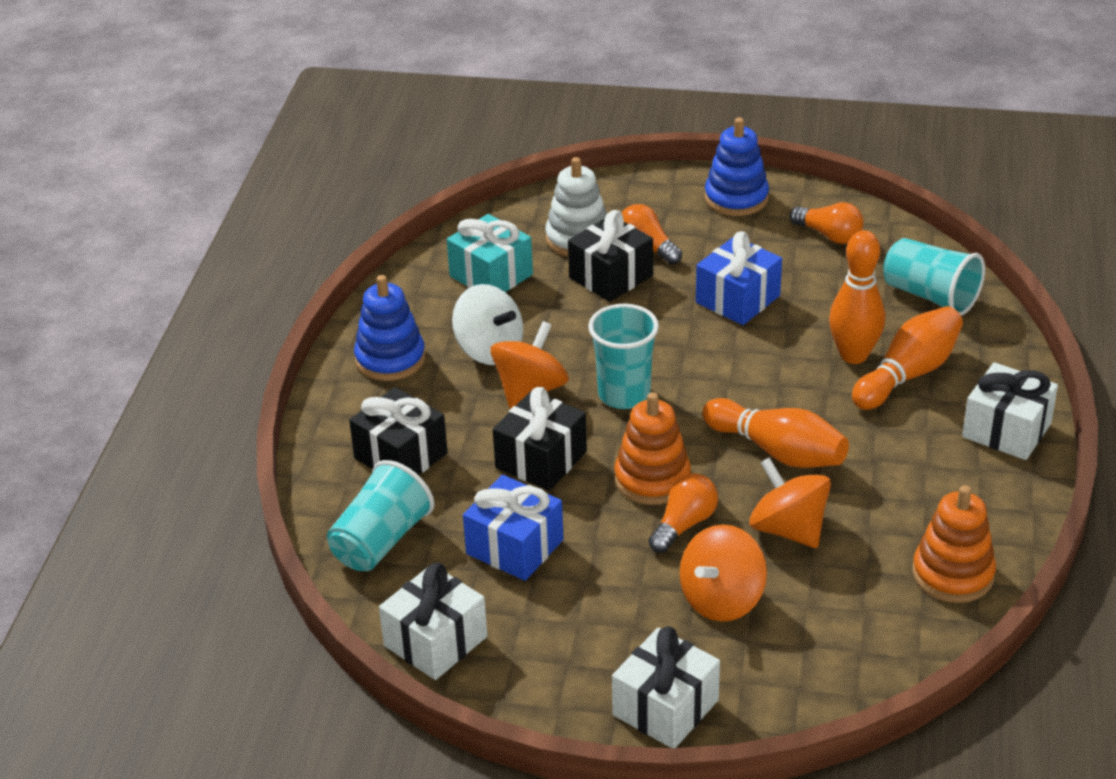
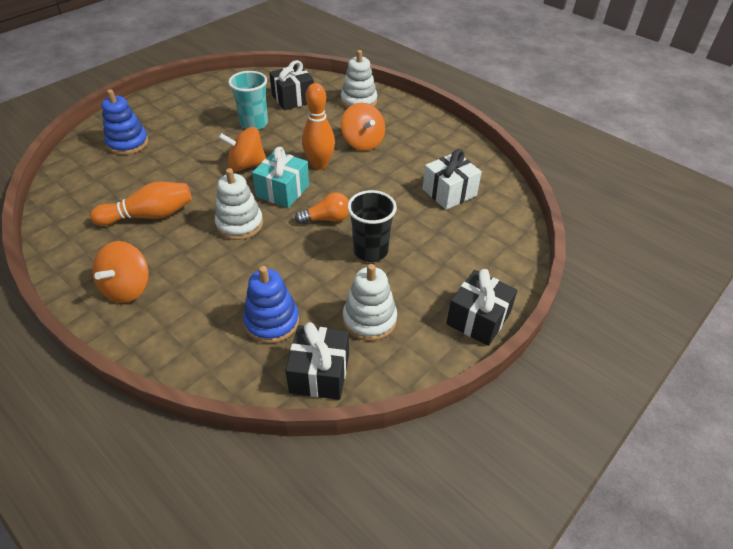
black cup: none = 0 -> [347,190,397,262] = 1
blue gift: [463,475,563,581] [696,231,782,325] = 2 -> none = 0
orange bowling pin: [702,398,849,468] [829,230,885,364] [852,306,963,410] = 3 -> [90,182,192,226] [302,83,335,170] = 2
orange light bulb: [622,204,682,265] [649,473,718,553] [790,202,864,244] = 3 -> [295,192,349,224] = 1
orange stacking toy: [614,392,691,505] [912,485,996,603] = 2 -> none = 0
turquoise cup: [327,460,434,571] [588,304,659,409] [883,238,985,316] = 3 -> [228,71,268,130] = 1
white gift: [379,563,487,680] [612,626,720,748] [962,362,1058,460] = 3 -> [423,149,482,210] = 1
white spinning top: [452,284,523,365] = 1 -> none = 0
white stacking toy: [545,157,607,256] = 1 -> [215,168,263,240] [341,50,377,109] [343,264,397,341] = 3

